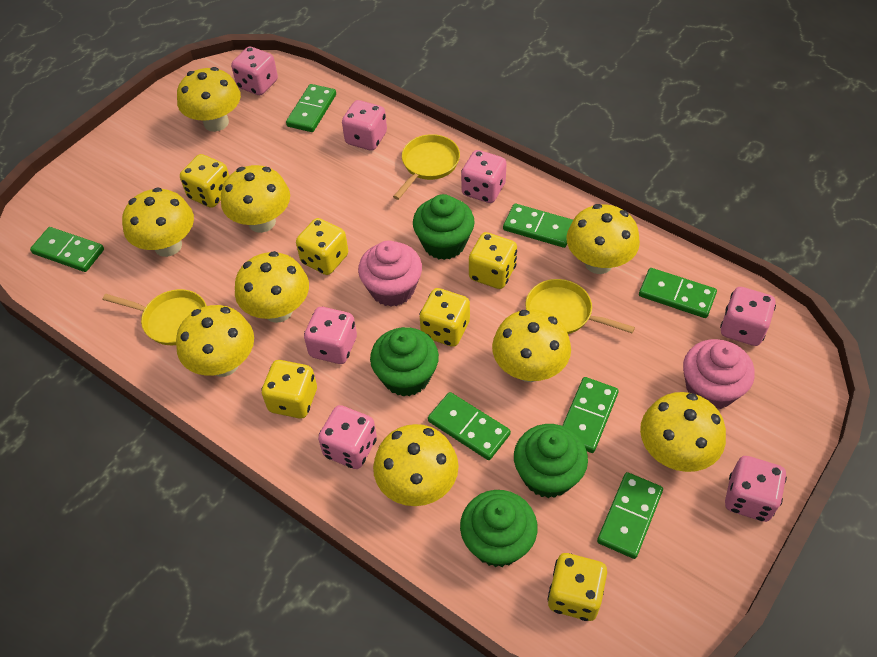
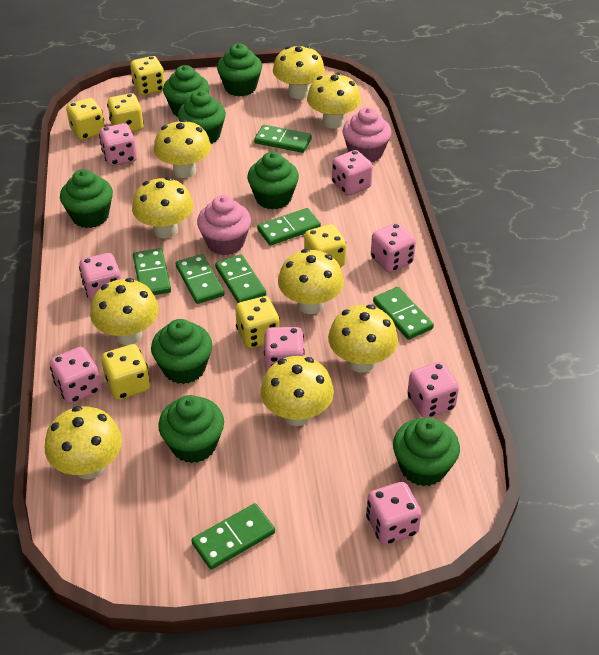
green cupcake: [370,327,439,397] [413,194,475,260] [460,490,538,567] [514,424,588,498] = 4 -> [60,169,113,228] [151,319,212,384] [158,395,224,463] [163,65,210,117] [178,90,226,144] [217,44,262,96] [247,151,299,210] [393,417,460,486] = 8
pink dice: [231,47,278,95] [304,307,357,364] [318,405,377,469] [342,100,387,151] [461,150,506,203] [720,287,776,346] [725,456,787,522] = 7 -> [50,347,101,404] [79,253,121,302] [99,123,137,166] [264,327,305,372] [332,150,373,196] [366,482,422,545] [371,223,416,273] [407,362,459,418] = 8
yellow pan: [103,289,207,345] [393,134,460,200] [526,279,635,334] = 3 -> none = 0

